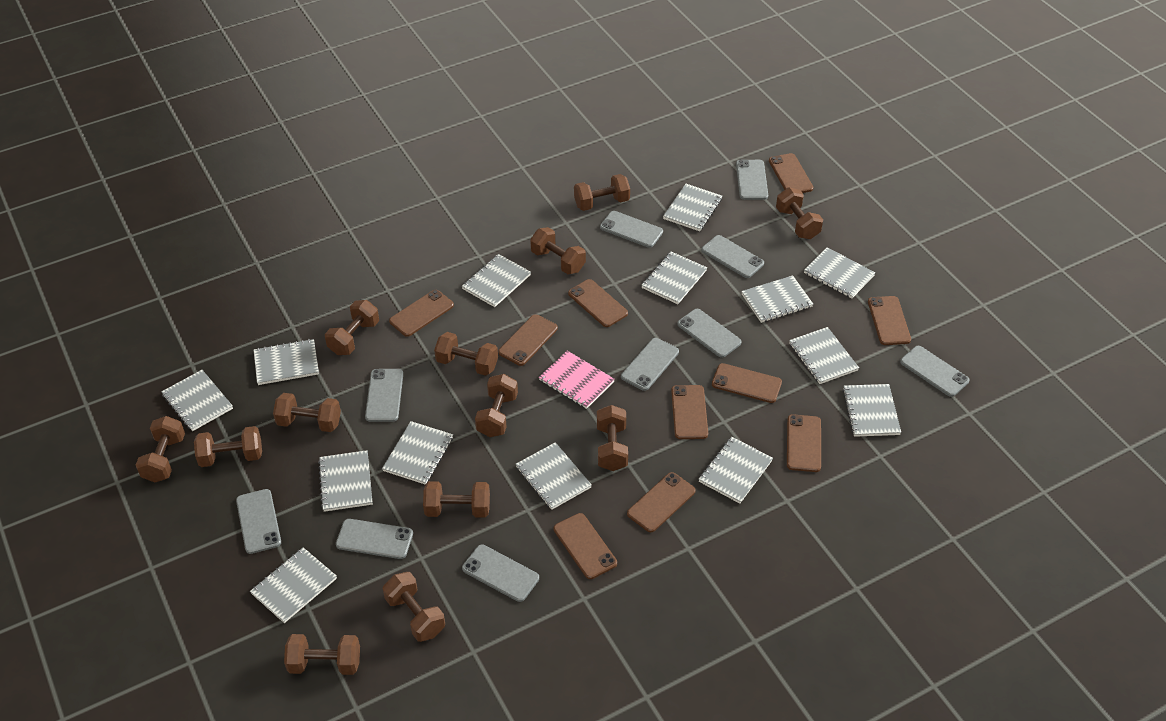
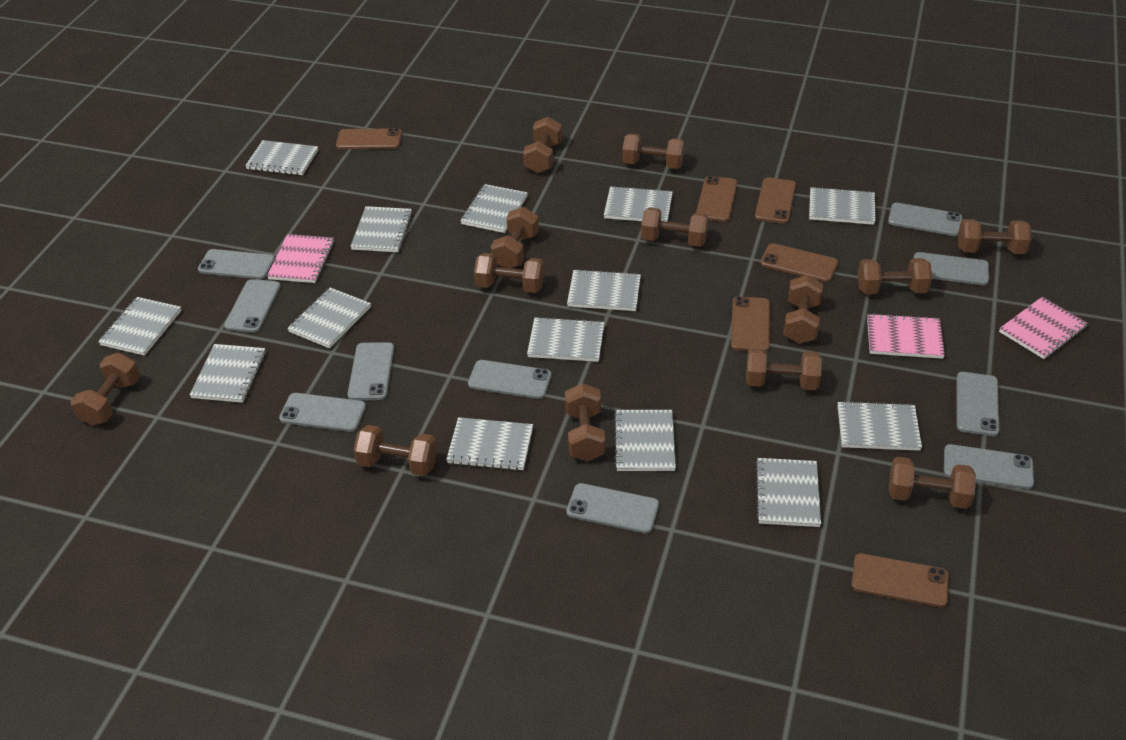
brown phone: [389,290,454,337] [498,314,558,366] [554,513,617,579] [568,279,628,327] [627,472,696,532] [671,385,708,439] [712,363,782,403] [769,153,813,193] [787,414,821,472] [868,296,911,345] = 10 -> [336,128,402,149] [696,176,737,222] [731,296,770,351] [755,177,796,224] [760,243,838,282] [852,553,949,607] = 6
pink notebook: [539,351,615,409] = 1 -> [267,234,334,283] [867,313,945,359] [999,297,1088,359] = 3

